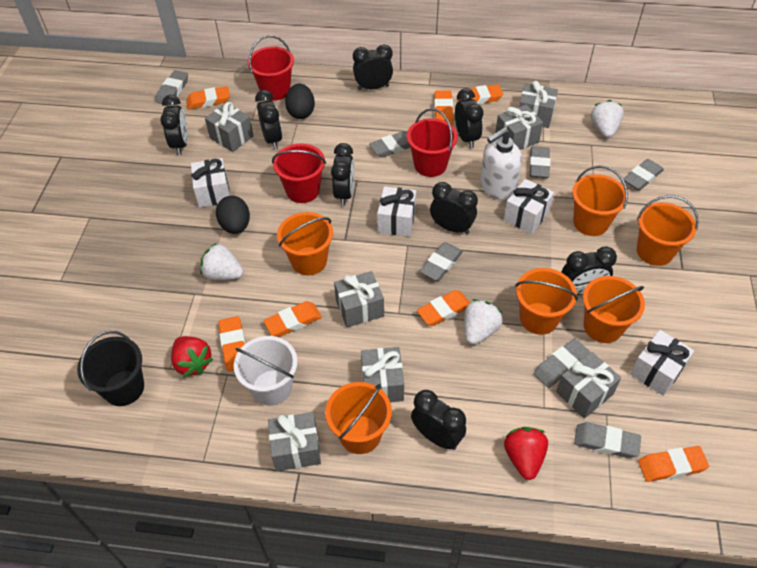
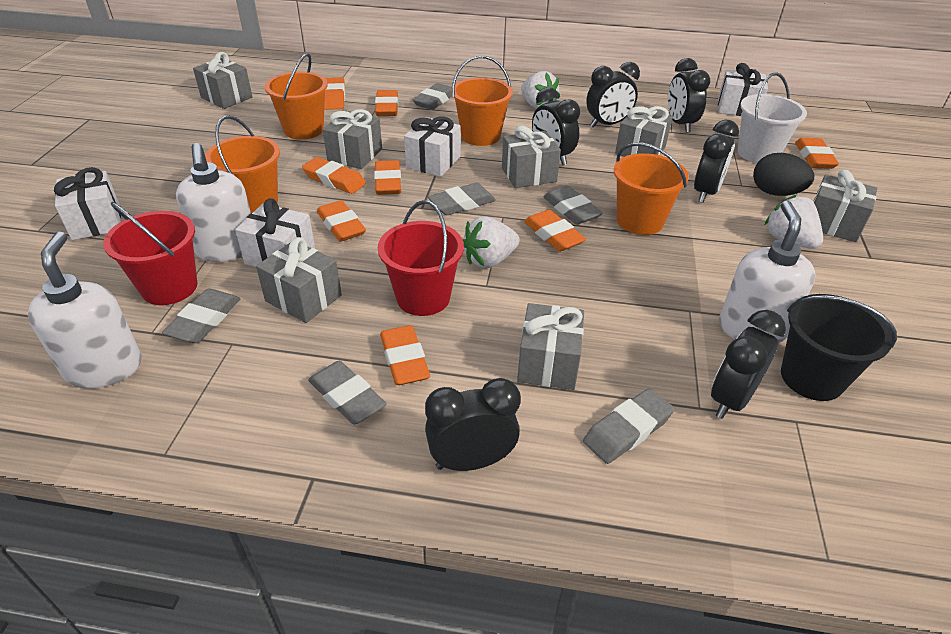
black clock: [160,95,188,155] [255,90,282,150] [331,143,354,206] [353,44,393,90] [411,390,466,450] [430,182,478,234] [455,88,483,148] [561,247,617,295] = 8 -> [425,378,521,471] [532,87,580,165] [586,62,640,128] [668,58,710,133] [694,120,739,203] [711,310,786,419] = 6
black egg: [216,196,250,234] [285,84,315,119] = 2 -> [753,153,814,196] = 1
grey eraser: [156,70,188,104] [369,131,410,158] [420,242,463,281] [529,146,550,178] [534,338,590,388] [574,422,641,458] [623,159,664,191] = 7 -> [162,288,240,343] [308,361,387,425] [413,83,452,110] [428,183,496,215] [543,186,603,225] [583,388,674,464] = 6
orange bucket: [277,212,333,275] [325,382,392,454] [515,268,578,335] [572,165,628,236] [583,276,645,343] [637,195,699,266] = 6 -> [205,115,280,214] [265,53,328,140] [451,56,513,146] [614,143,689,235] = 4
orange eraser: [186,86,230,110] [219,316,246,371] [263,301,322,337] [417,290,470,326] [434,90,453,126] [456,84,503,105] [638,446,709,482] = 7 -> [302,157,366,194] [317,200,366,242] [324,77,345,110] [374,160,401,195] [375,90,398,116] [380,325,430,385] [524,210,586,252] [795,138,839,169] = 8
red bucket: [248,35,294,101] [272,144,326,203] [407,108,458,177] = 3 -> [103,202,198,305] [378,200,464,316] = 2
red strawberry: [171,336,213,377] [504,427,548,480] = 2 -> none = 0
white soap dispenser: [480,128,522,200] = 1 -> [28,232,141,389] [176,143,251,262] [719,201,816,344] = 3

